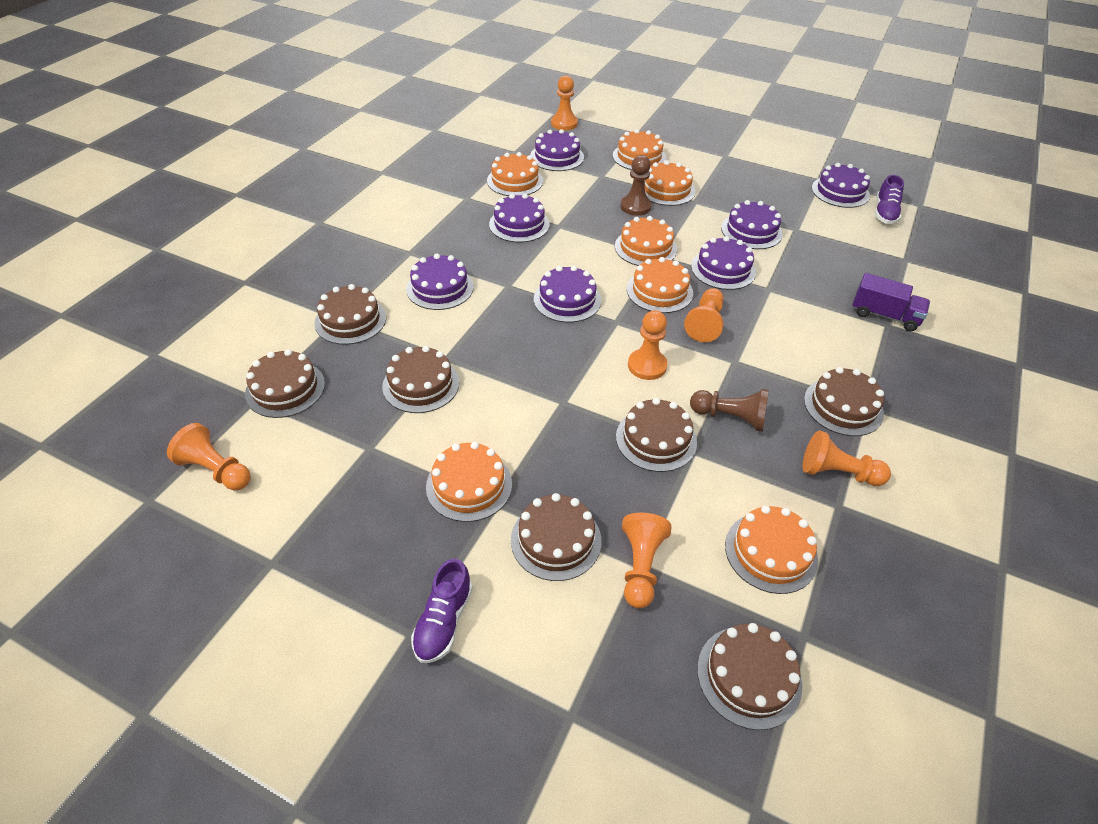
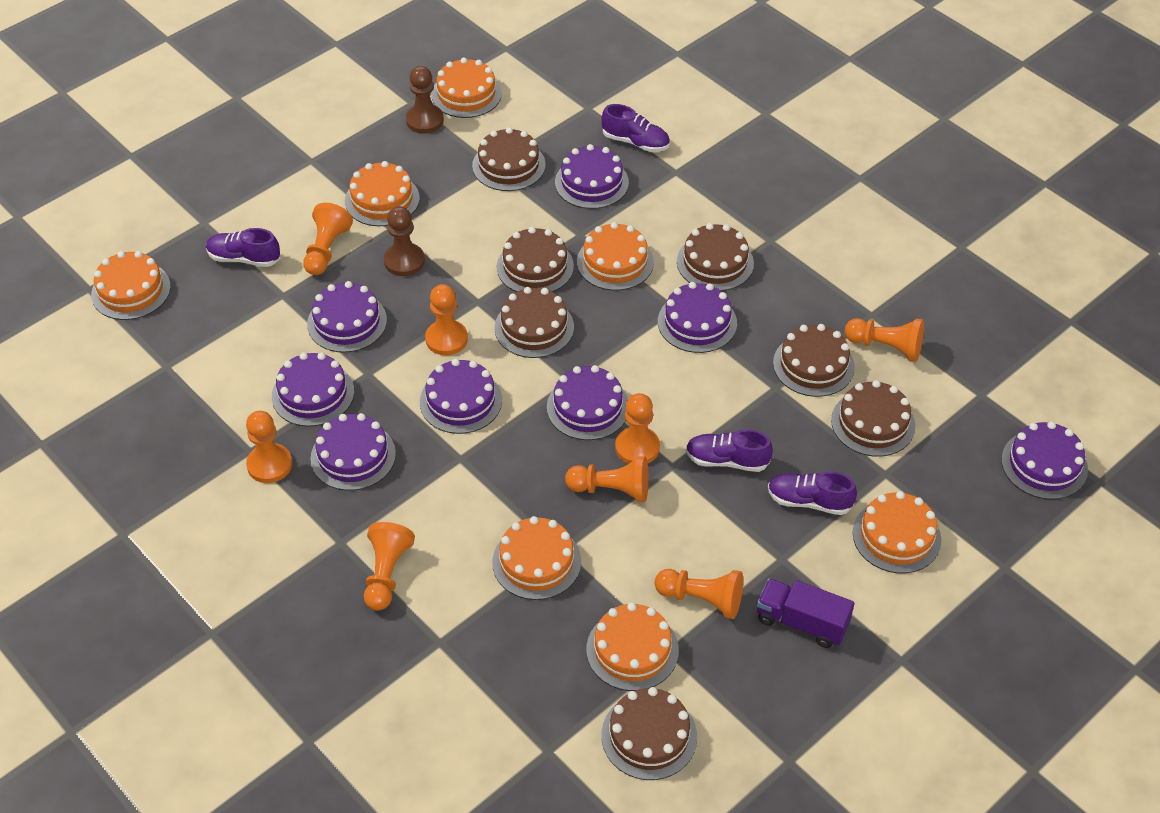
orange pawn: [167,423,251,490] [551,75,578,130] [622,513,672,609] [628,310,668,380] [684,288,724,342] [803,431,891,486] = 6 -> [246,411,292,483] [303,203,353,275] [364,522,415,611] [425,284,468,355] [565,456,649,502] [615,393,660,464] [654,569,743,619] [844,318,924,362] = 8
purple cake: [406,253,474,310] [489,194,550,243] [531,129,584,171] [534,266,601,323] [691,236,756,290] [721,200,783,249] [812,163,870,208] = 7 -> [272,352,354,427] [307,281,387,353] [311,413,396,491] [420,359,502,434] [547,365,628,440] [555,144,629,209] [658,282,737,353] [1001,421,1088,500] = 8
purple shoe: [411,559,473,663] [875,175,904,224] = 2 -> [206,228,280,267] [601,104,670,152] [686,430,773,472] [768,471,857,515] = 4

